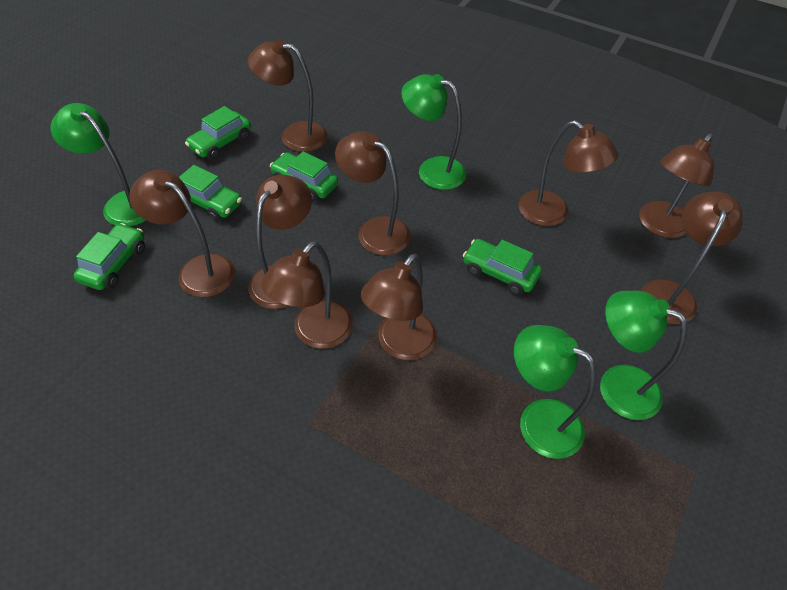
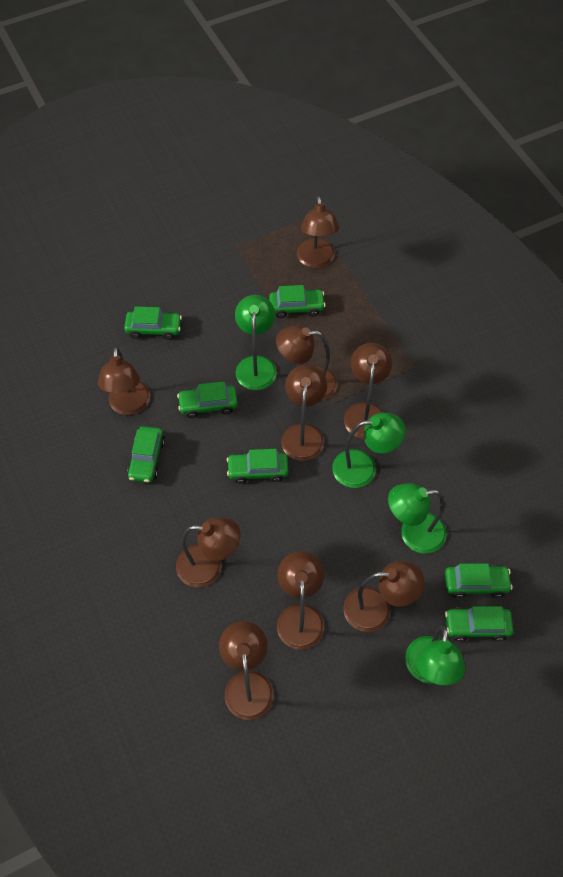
green car: [73,223,145,290] [179,165,242,221] [185,106,251,159] [270,151,338,201] [463,239,542,295] = 5 -> [124,306,182,340] [127,426,165,483] [177,381,238,418] [227,449,288,484] [269,285,326,318] [445,563,513,598] [445,606,513,641] = 7

